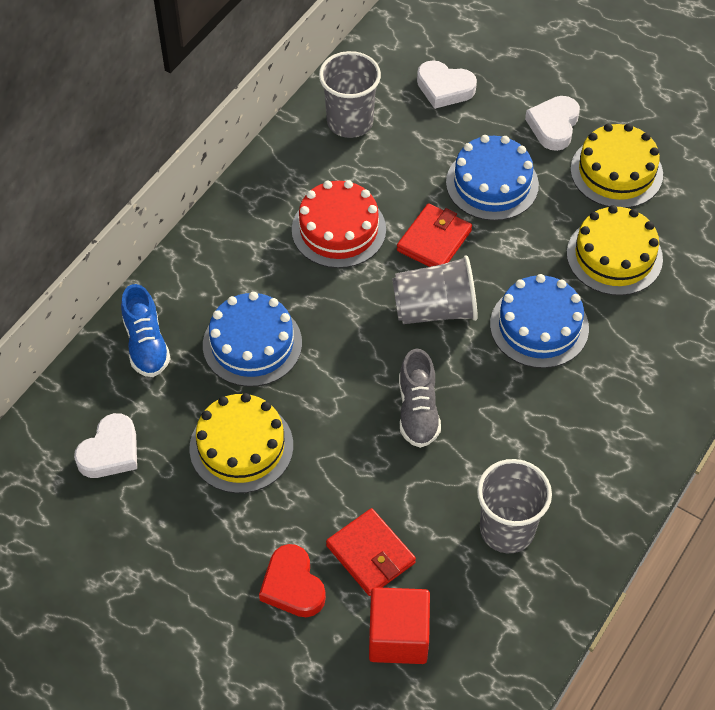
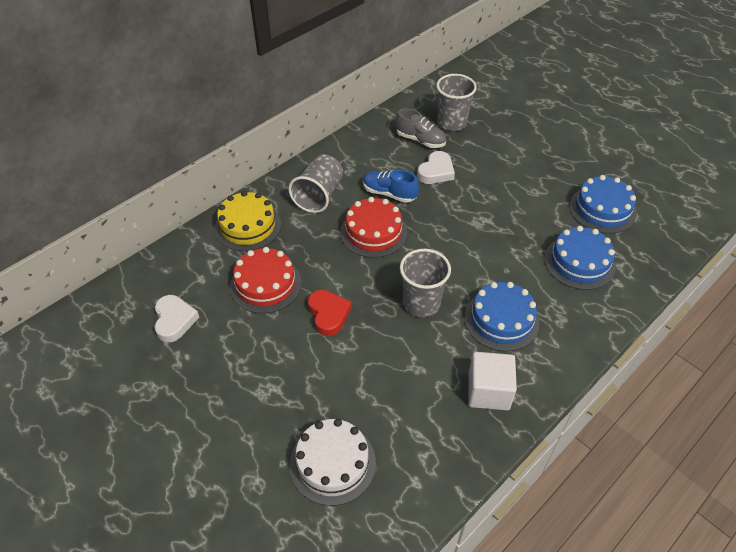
red cake: [292,180,386,268] = 1 -> [230,247,301,314] [340,197,407,258] = 2
red cube: [369,587,430,664] = 1 -> none = 0
red wallet: [326,508,416,596] [397,203,472,267] = 2 -> none = 0
white cake: none = 0 -> [290,419,376,506] = 1
white cube: none = 0 -> [468,352,517,411] = 1
white heart: [74,413,137,478] [417,60,477,109] [525,96,580,151] = 3 -> [154,295,199,342] [417,151,455,184] = 2
yellow cake: [189,393,293,493] [567,205,663,296] [571,124,663,208] = 3 -> [215,191,281,251] = 1

